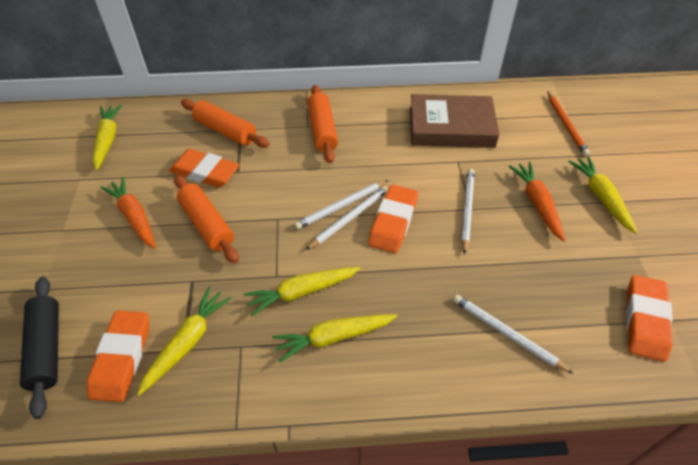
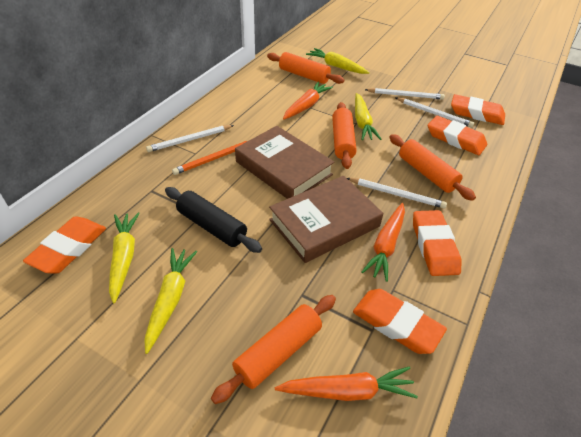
brown book: [410,94,500,148] = 1 -> [235,126,334,199] [269,176,383,263] = 2
orange carrot: [100,177,156,249] [509,162,566,242] = 2 -> [275,367,418,401] [283,82,333,120] [362,203,405,282] = 3
orange eraser: [87,310,149,402] [169,149,239,188] [368,185,418,253] [626,275,673,362] = 4 -> [23,217,106,274] [353,289,447,354] [413,210,462,276] [428,116,487,155] [451,94,505,125] = 5
orange rolling pin: [174,175,239,264] [181,99,270,148] [307,85,338,163] = 3 -> [211,295,336,404] [267,52,345,84] [332,102,357,169] [389,134,476,201] = 4
yellow carrot: [93,105,122,170] [137,287,232,396] [243,267,361,317] [272,314,398,363] [568,156,638,234] = 5 -> [109,212,140,304] [144,248,197,354] [306,48,370,74] [355,93,381,140] = 4

